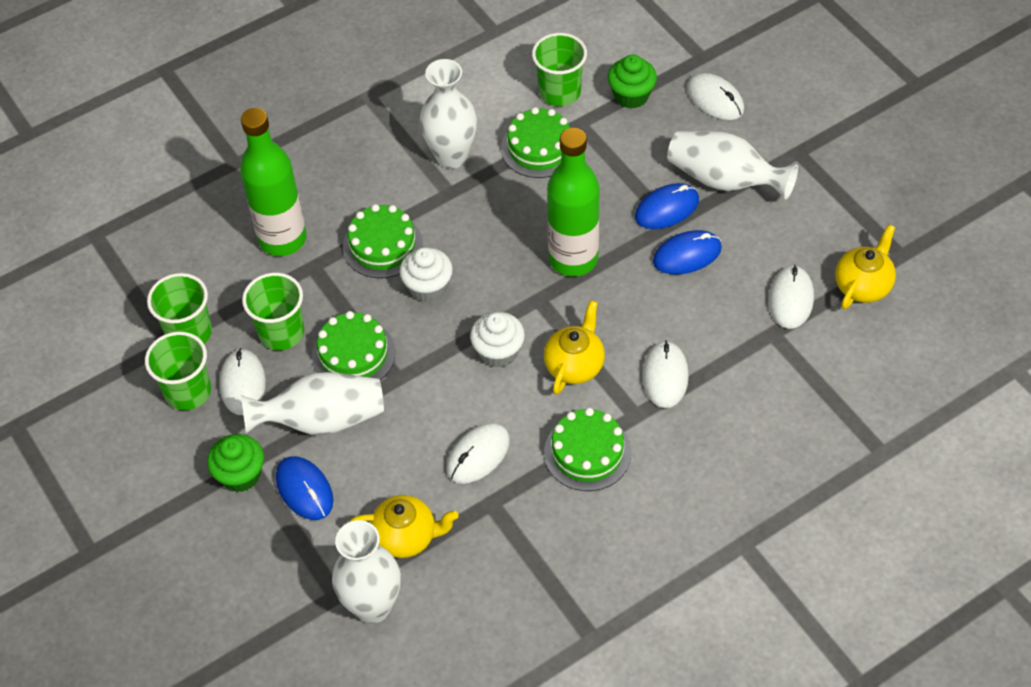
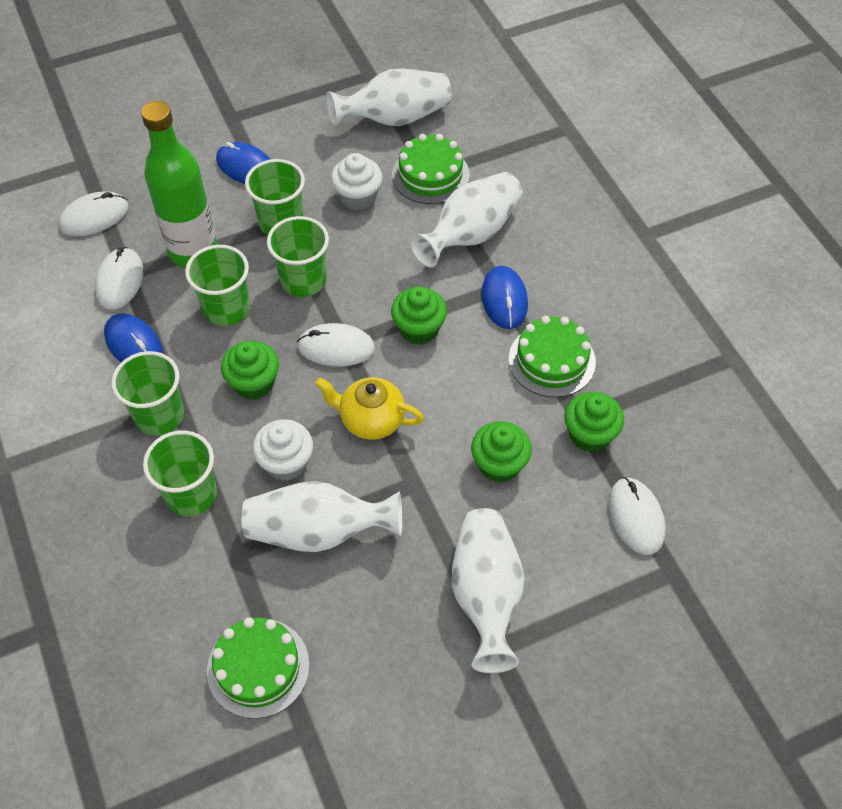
green bottle: [240,108,307,256] [547,128,600,277] = 2 -> [141,101,218,268] = 1
green cake: [312,311,396,380] [343,204,423,278] [501,107,570,178] [544,408,631,491] = 4 -> [207,617,310,719] [392,134,470,204] [509,316,596,397] = 3
green cup: [145,331,211,410] [147,273,212,344] [242,273,304,350] [532,33,587,106] = 4 -> [112,351,184,436] [143,430,217,517] [185,245,250,326] [245,159,305,235] [267,216,329,297] = 5
green cupcake: [207,434,264,492] [608,55,657,109] = 2 -> [221,341,279,400] [391,286,447,345] [471,421,532,483] [564,392,624,452] = 4
white mouse: [219,348,266,415] [446,423,510,484] [642,340,689,408] [687,73,744,120] [769,265,814,329] = 5 -> [59,191,129,236] [95,247,143,310] [297,323,375,366] [608,477,666,555] = 4
yellow teapot: [350,495,459,558] [544,300,605,395] [835,225,896,309] = 3 -> [315,377,424,440] = 1

